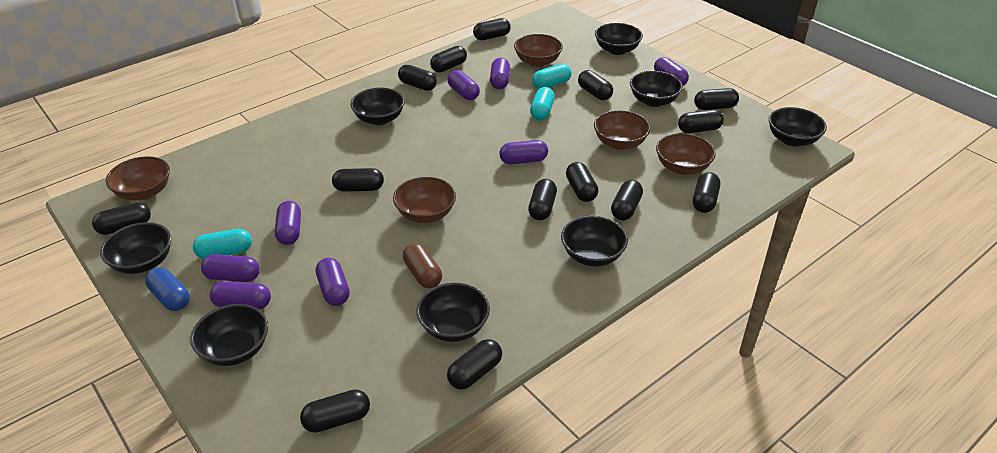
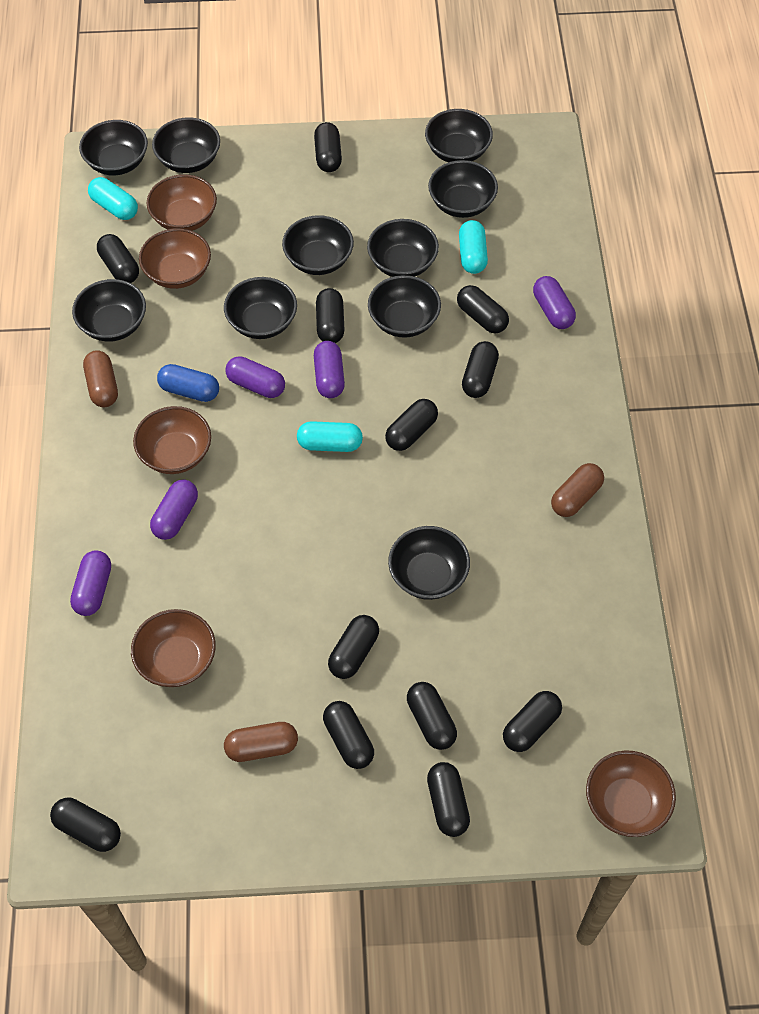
black bowl: [100,222,171,274] [190,304,268,366] [350,88,405,125] [416,283,490,342] [561,216,628,267] [595,23,643,55] [630,71,683,107] [769,107,827,146] = 8 -> [72,279,146,342] [79,120,148,176] [152,117,220,173] [224,277,297,339] [282,215,354,275] [367,219,439,277] [368,275,441,338] [388,526,470,600] [425,109,493,162] [428,160,498,218] = 10
black capsule: [92,202,151,235] [300,389,370,433] [332,168,384,192] [398,65,437,91] [430,46,467,72] [447,339,502,390] [473,18,511,40] [528,179,557,220] [566,162,598,202] [578,70,613,100] [611,180,643,220] [678,109,724,133] [693,172,720,213] [694,88,739,110] = 14 -> [50,798,121,852] [97,234,139,283] [314,122,342,172] [316,288,345,343] [323,701,374,769] [328,615,379,679] [385,399,438,451] [407,682,457,750] [427,762,470,837] [457,285,509,334] [462,341,499,398] [503,691,562,752] = 12
brown capsule: [403,243,442,288] = 1 -> [83,350,118,407] [224,722,298,762] [551,463,604,517] = 3
purple capsule: [201,254,260,282] [210,281,271,309] [275,201,301,245] [316,258,350,306] [447,70,480,100] [490,58,510,89] [499,140,548,164] [654,57,689,86] = 8 -> [70,550,111,616] [150,479,198,540] [225,356,285,398] [314,341,345,398] [533,276,576,329] = 5

